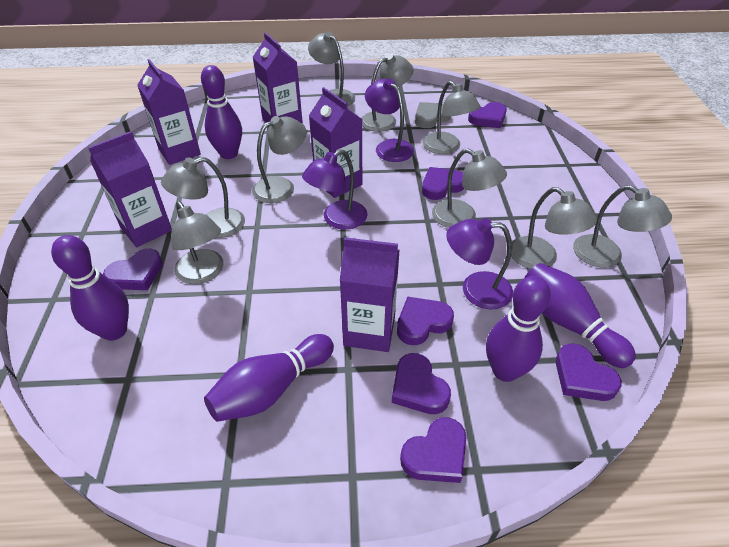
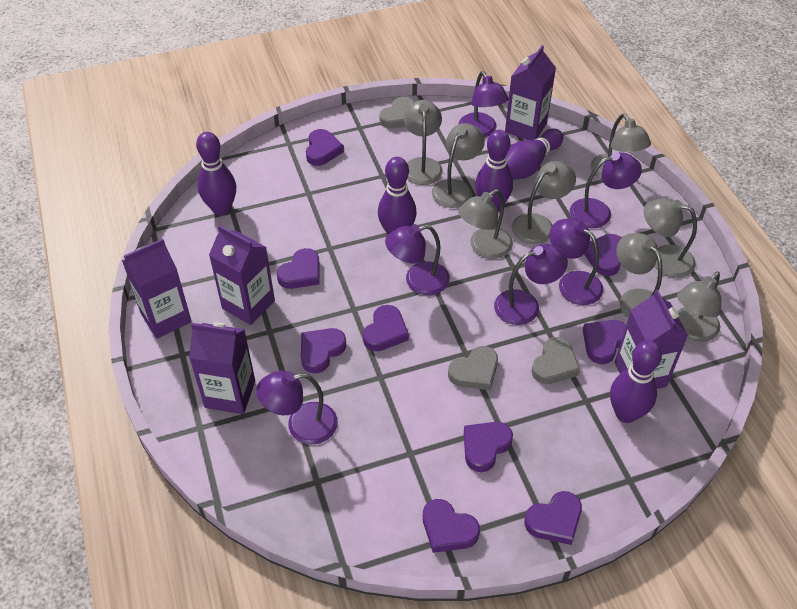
grey heart: [415,102,451,128] = 1 -> [380,97,414,129] [448,346,498,390] [532,337,580,384] = 3
grey lamp: [161,157,245,238] [171,201,223,284] [252,116,307,203] [308,31,355,106] [361,53,414,132] [423,81,481,154] [432,149,507,228] [511,187,597,269] [573,185,672,268] = 9 -> [404,100,443,185] [432,123,485,208] [458,189,513,259] [512,161,576,244] [591,114,651,179] [616,233,662,318] [644,198,697,278] [677,271,721,342] = 8
purple heart: [103,249,163,290] [392,353,451,414] [397,297,454,345] [400,417,466,483] [422,167,464,200] [468,102,507,128] [556,343,622,401] = 7 -> [277,248,320,289] [301,328,346,373] [306,129,344,166] [363,305,409,351] [423,499,480,553] [464,422,513,472] [524,491,582,545] [583,320,626,364] [584,234,621,276] = 9
purple lamp: [302,149,368,230] [365,78,414,162] [446,218,513,309] = 3 -> [256,371,338,445] [385,224,450,295] [459,71,509,137] [494,244,568,325] [550,218,603,305] [570,152,642,228] = 6

